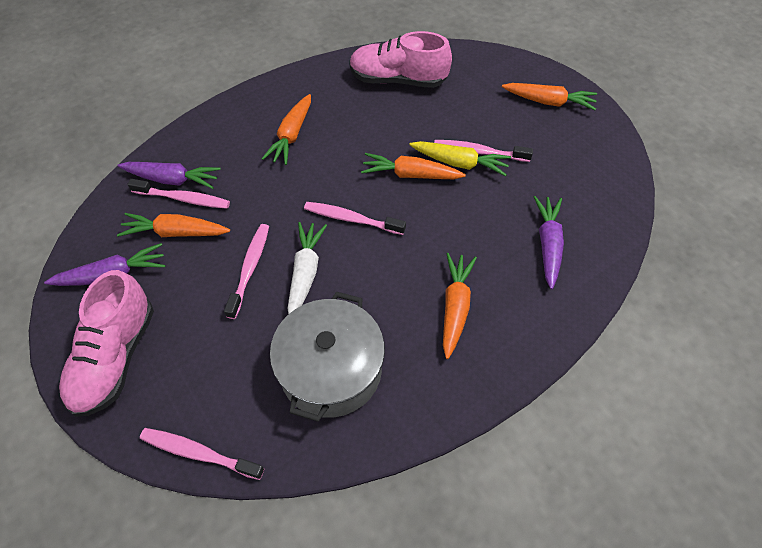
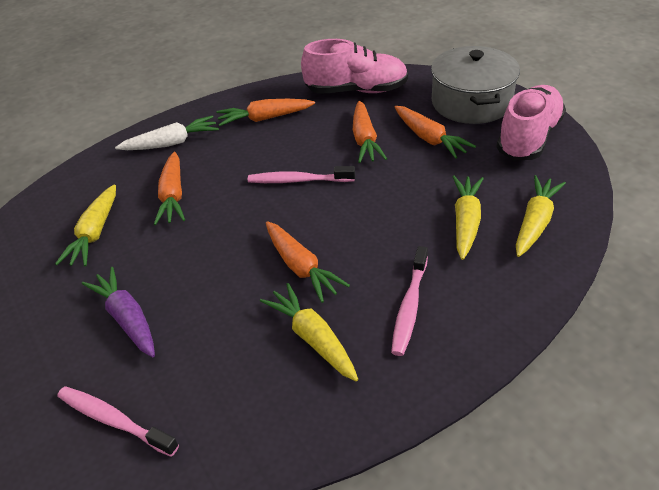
pink toothbrush: [128,179,230,209] [140,428,264,480] [224,224,269,319] [304,202,406,235] [434,140,533,162] = 5 -> [57,386,179,457] [248,166,355,183] [391,246,428,356] = 3
purple carrot: [44,243,165,286] [118,162,221,189] [534,196,564,289] = 3 -> [82,267,155,357] = 1
yellow carrot: [409,141,511,176] = 1 -> [55,184,116,266] [260,283,358,381] [453,176,484,260] [516,175,566,257] = 4

